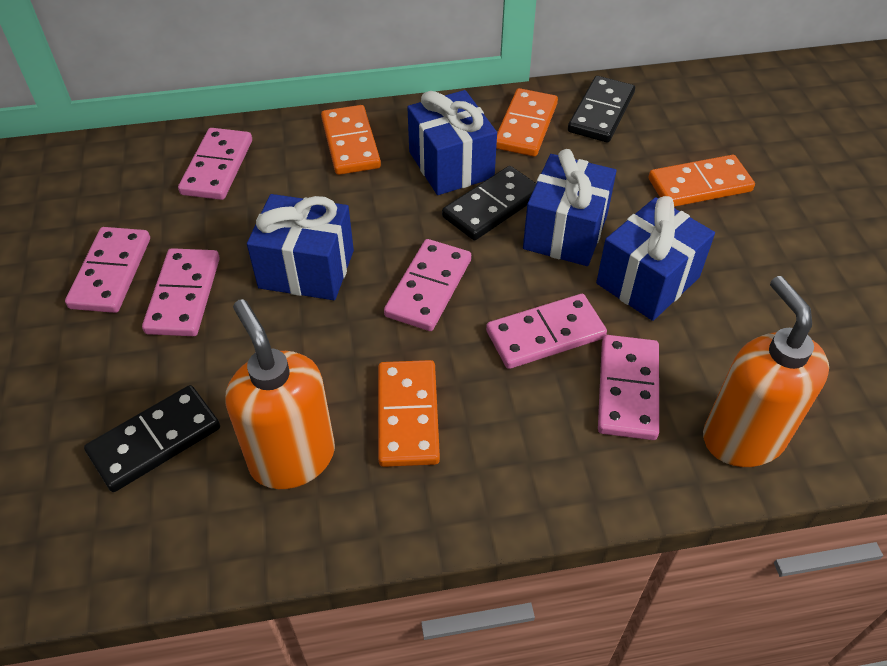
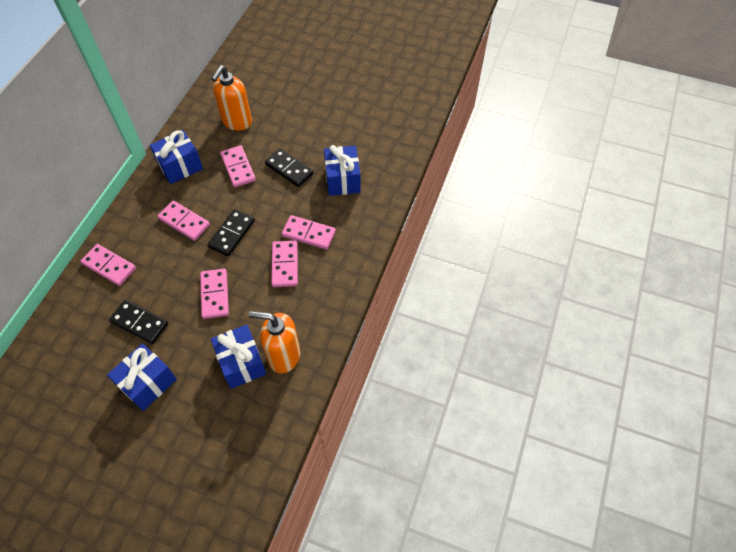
orange domino: [321,105,381,175] [378,360,440,467] [496,88,558,156] [648,155,755,207] = 4 -> none = 0

